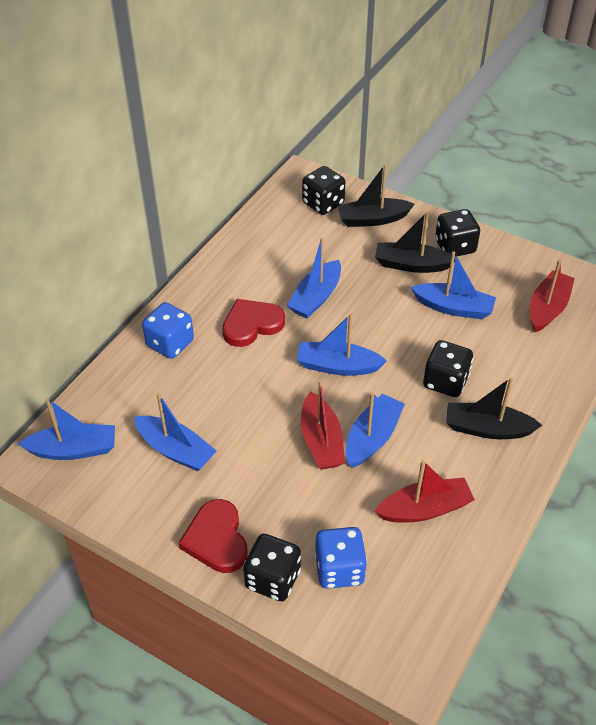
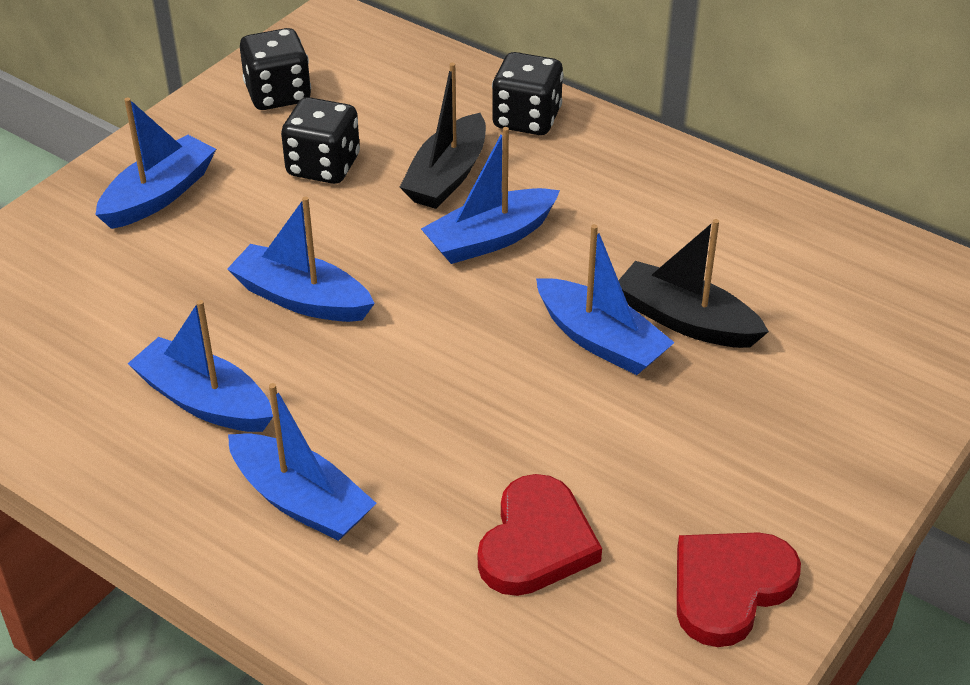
black boat: [337,164,414,227] [375,211,456,273] [446,377,542,439] = 3 -> [400,63,486,209] [618,219,769,348] = 2
black dice: [243,534,301,601] [302,166,345,215] [423,340,473,397] [435,209,480,257] = 4 -> [240,28,311,110] [281,97,360,184] [492,52,564,135] = 3
blue dice: [142,302,194,359] [315,527,367,589] = 2 -> none = 0
red boat: [301,380,345,470] [375,460,475,523] [530,260,575,332] = 3 -> none = 0

